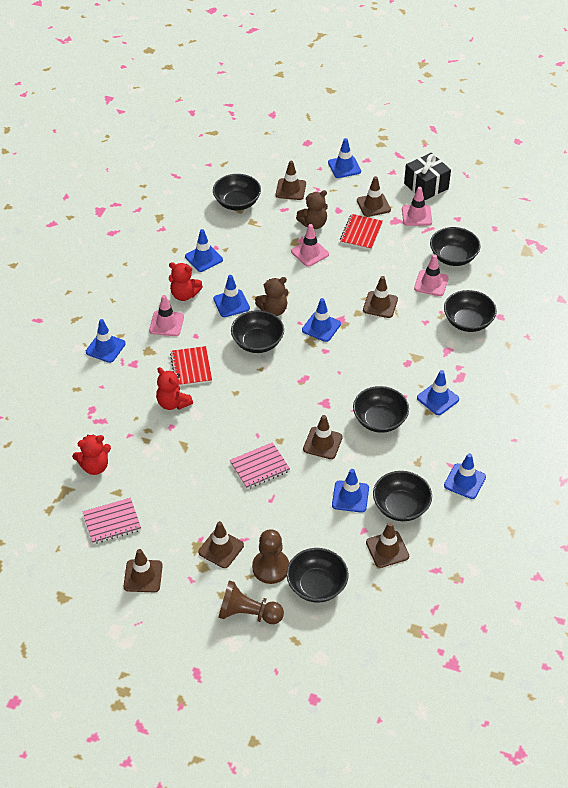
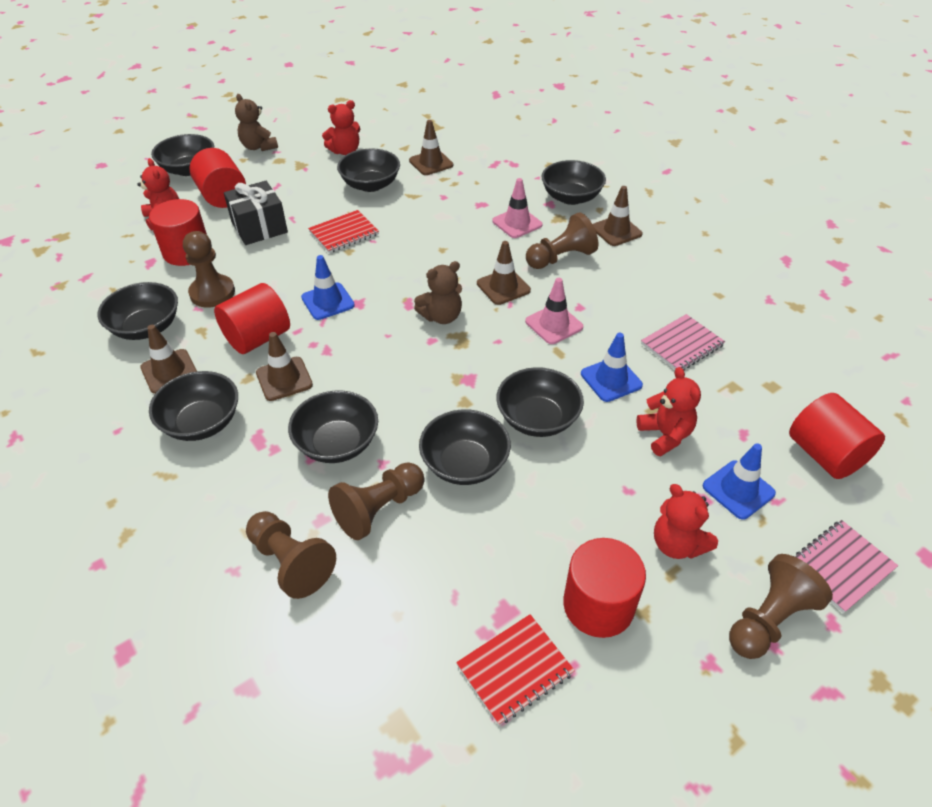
black bowl: [213,174,261,210] [231,310,284,353] [286,548,348,603] [353,386,409,433] [373,471,432,521] [430,227,481,266] [444,290,497,332] = 7 -> [97,282,178,340] [149,371,238,441] [151,134,214,176] [288,390,378,463] [337,148,400,192] [419,409,511,485] [496,367,584,437] [541,160,606,205] = 8
blue traffic cone: [86,319,126,363] [185,229,223,272] [213,275,250,317] [302,298,341,342] [328,138,361,178] [332,469,369,513] [417,370,459,415] [444,453,486,499] = 8 -> [301,255,355,320] [581,333,643,402] [703,443,776,520] = 3
brown pawn: [218,580,284,624] [252,529,289,584] = 2 -> [183,231,235,308] [246,511,336,599] [328,462,425,540] [526,212,598,269] [729,554,833,659] = 5
brown traffic cone: [124,549,163,592] [198,521,244,568] [276,161,306,200] [303,415,343,459] [357,176,391,217] [363,276,398,318] [366,522,409,568] = 7 -> [140,325,197,394] [256,332,313,401] [409,120,453,175] [477,241,531,305] [593,186,643,246] = 5
pink traffic cone: [149,295,184,336] [291,224,329,267] [402,187,432,226] [414,254,449,296] = 4 -> [492,178,542,238] [525,278,583,344] = 2
red cylinder: none = 0 -> [149,199,207,266] [189,148,246,208] [214,283,290,354] [563,538,646,638] [789,393,885,479] = 5
red teddy bear: [72,434,111,475] [156,367,193,410] [169,262,203,301] = 3 -> [137,158,179,230] [322,100,360,155] [636,367,701,456] [654,484,718,559] = 4

